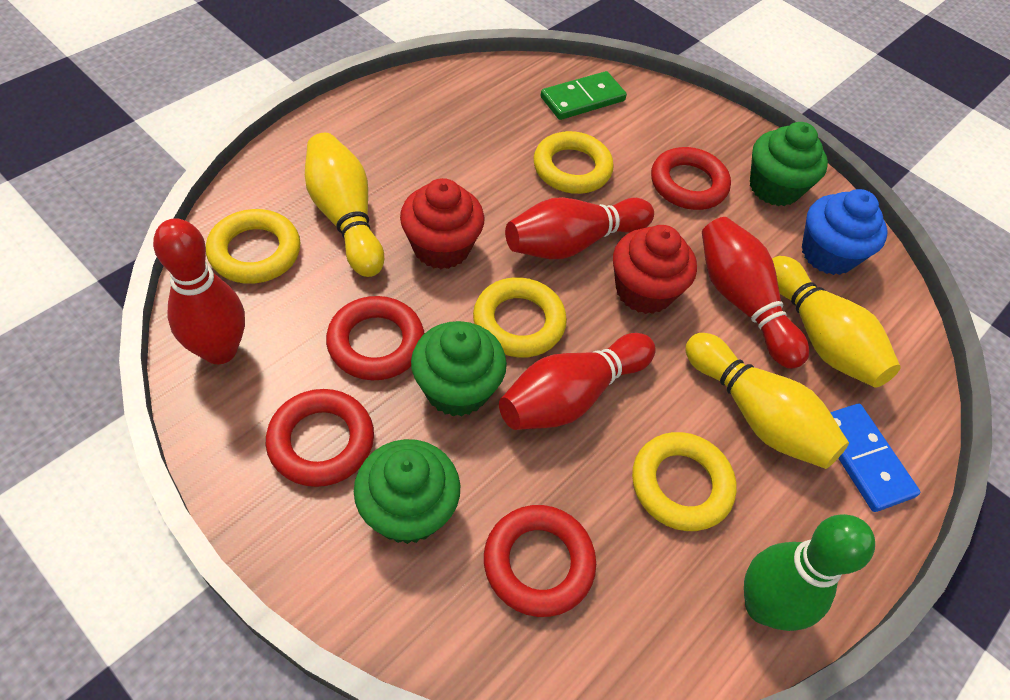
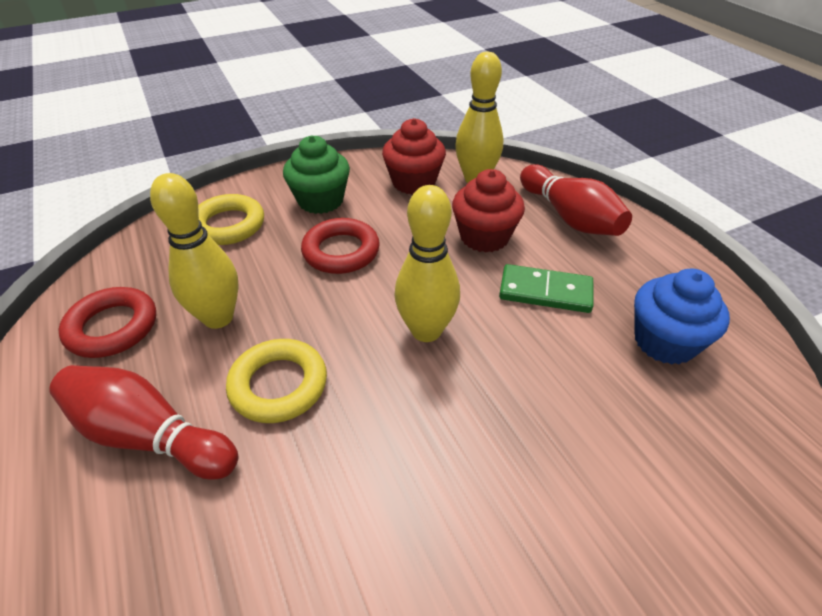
blue domino: [830,404,920,512] = 1 -> none = 0
green bowling pin: [744,514,875,631] = 1 -> none = 0
green cupcake: [354,439,460,544] [411,321,507,417] [750,122,828,206] = 3 -> [283,135,350,214] = 1
red bowling pin: [153,218,245,364] [499,333,656,430] [505,197,654,259] [702,217,809,369] = 4 -> [49,365,238,480] [520,164,632,236] = 2
red ring: [266,389,374,487] [326,296,424,380] [484,505,596,617] [651,147,731,210] = 4 -> [58,287,156,358] [301,218,380,274] = 2
yellow ring: [206,209,300,284] [473,277,567,358] [533,131,614,194] [632,432,737,531] = 4 -> [198,194,264,245] [226,339,327,423] = 2

